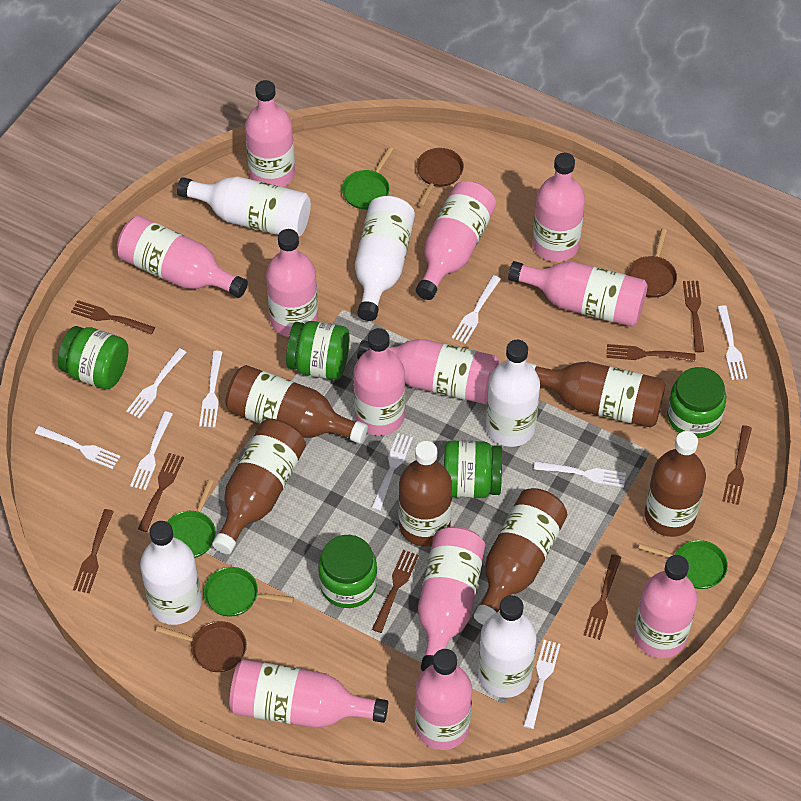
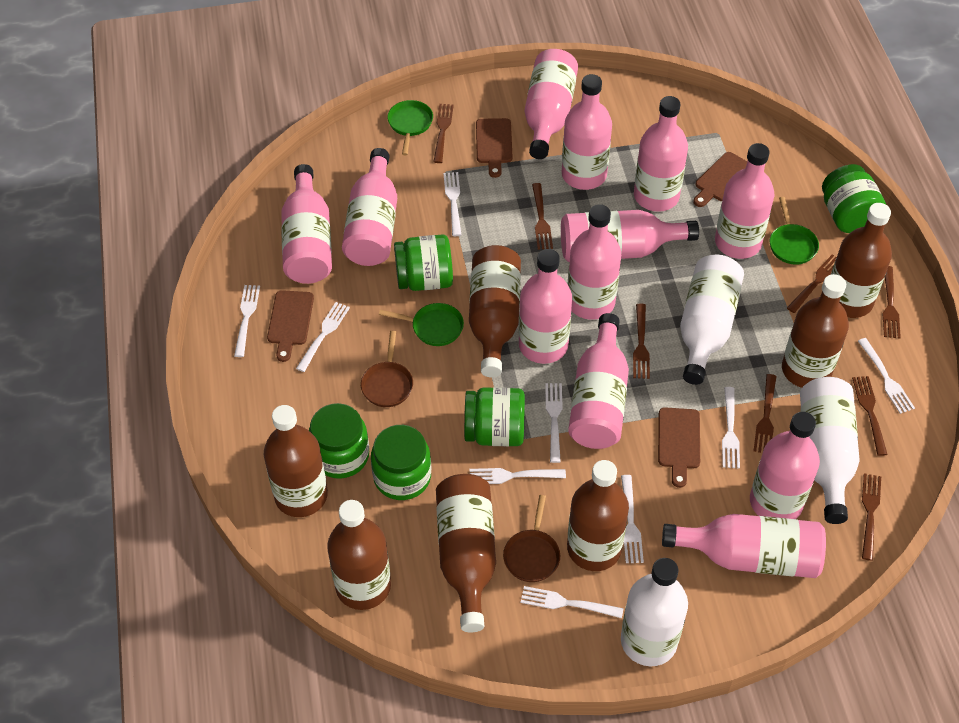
brown bottle: [212,419,306,554] [226,365,368,444] [399,441,452,546] [474,488,567,625] [529,362,666,428] [645,431,706,537] = 6 -> [264,405,328,517] [327,500,391,610] [436,474,496,632] [469,245,521,377] [567,460,629,571] [782,274,849,388] [831,203,892,318] = 7
brown cutting board: none = 0 -> [267,290,314,362] [476,118,513,178] [658,407,700,488] [693,152,747,207] = 4
brown pan: [156,621,247,672] [416,148,464,207] [628,229,677,298] = 3 -> [361,331,413,407] [503,495,560,582] = 2
green pan: [167,479,216,558] [203,567,294,617] [342,147,393,210] [638,540,728,589] = 4 -> [379,303,464,346] [387,100,433,155] [770,197,819,265] = 3
white bottle: [140,521,202,625] [177,176,311,236] [355,196,415,321] [478,595,536,698] [486,340,540,447] = 5 -> [621,558,688,666] [680,254,744,385] [800,377,859,524] = 3

